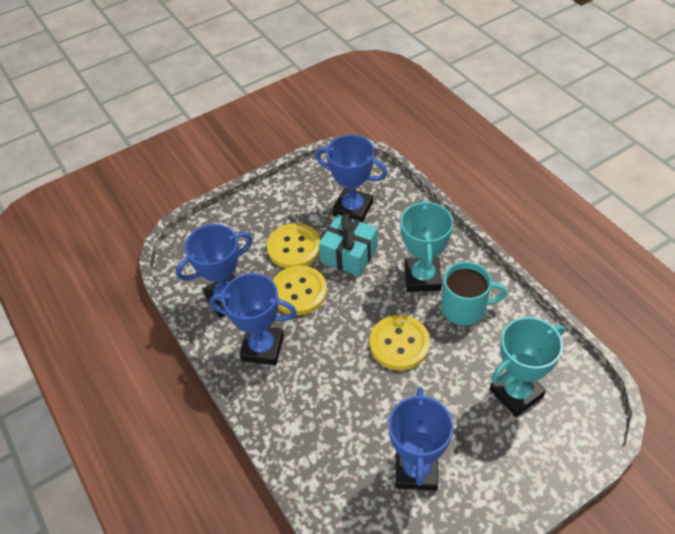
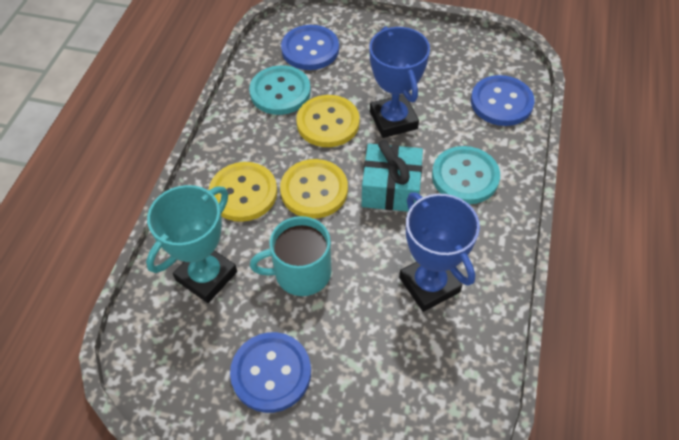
blue button: none = 0 -> [230,332,311,413] [281,25,339,70] [471,75,535,126] = 3
blue trophy: [176,224,252,318] [209,273,297,365] [315,135,388,223] [388,387,453,491] = 4 -> [369,26,430,138] [399,193,480,312] = 2
turquoise button: none = 0 -> [249,65,311,115] [432,146,500,204] = 2
turquoise trophy: [400,199,453,292] [490,317,564,417] = 2 -> [146,185,237,303] = 1

